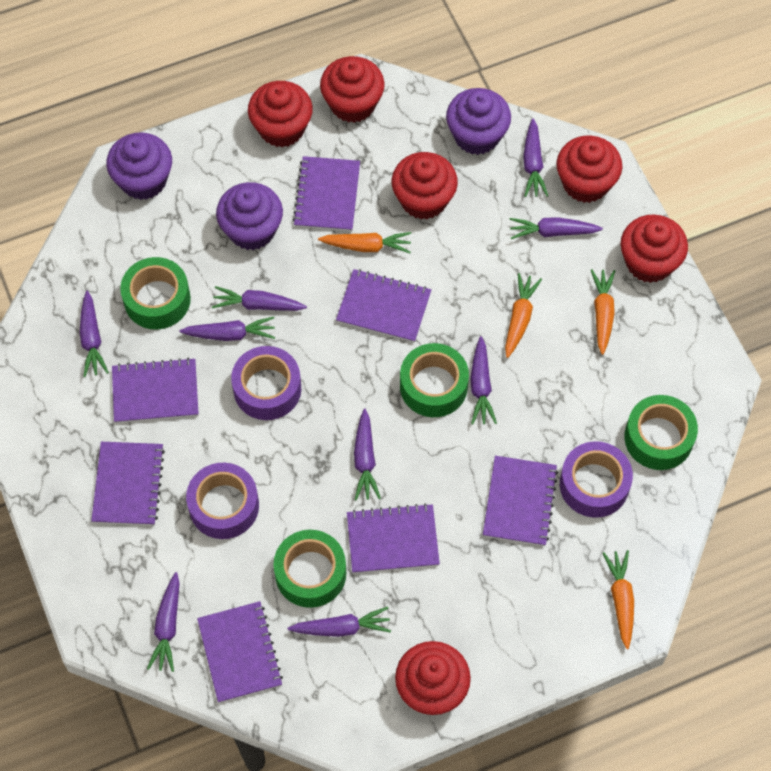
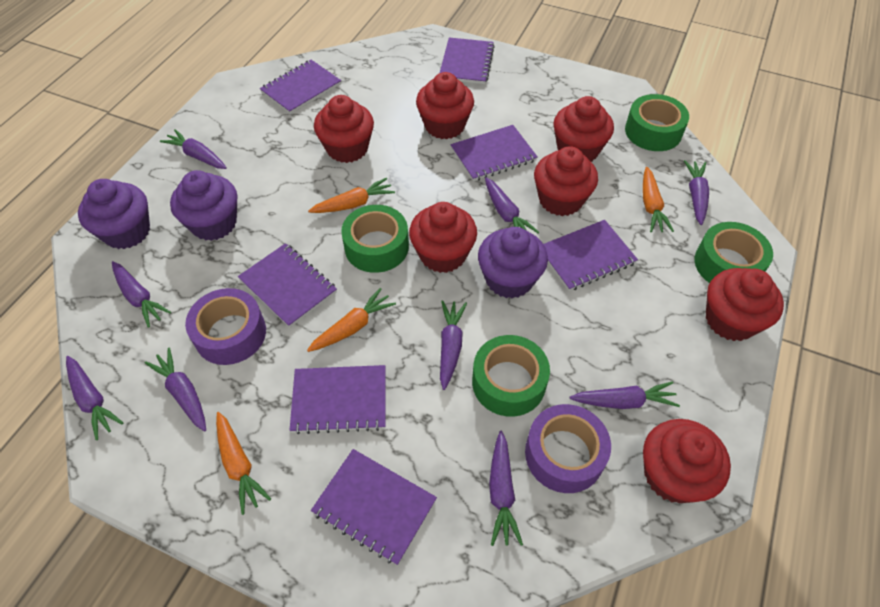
purple tape: [186,463,259,539] [231,346,301,420] [560,441,633,518] = 3 -> [185,288,266,365] [525,404,611,493] = 2
red cupcake: [248,81,313,148] [320,56,385,123] [392,152,458,219] [395,641,471,715] [556,136,623,203] [620,214,688,283] = 6 -> [314,95,374,163] [409,202,477,273] [416,72,474,139] [534,146,598,216] [553,96,614,162] [643,419,731,503] [706,268,784,341] = 7

